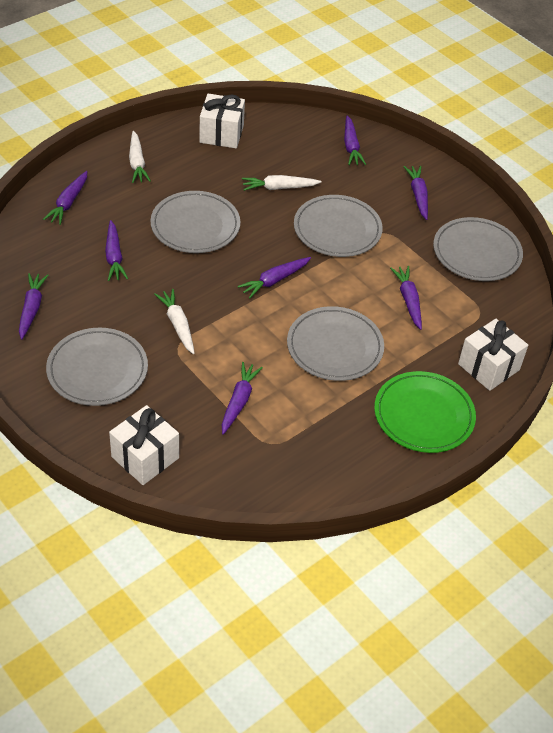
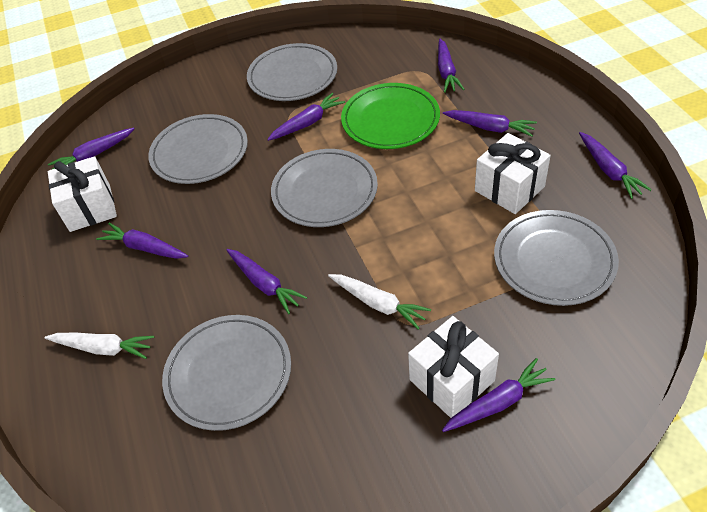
white carrot: [129,131,151,183] [154,289,195,354] [242,175,321,191] = 3 -> [44,333,154,359] [328,274,431,330] = 2

